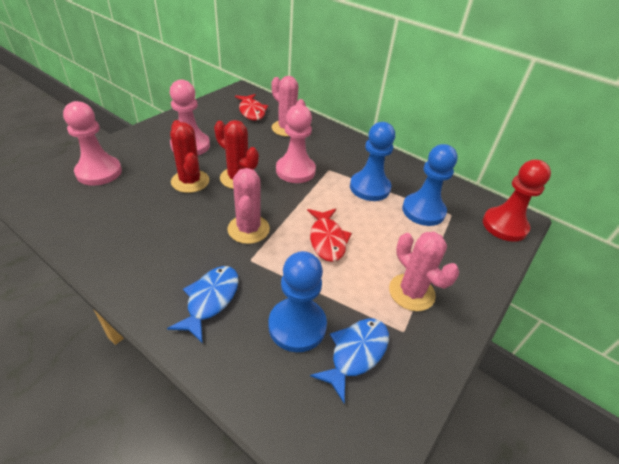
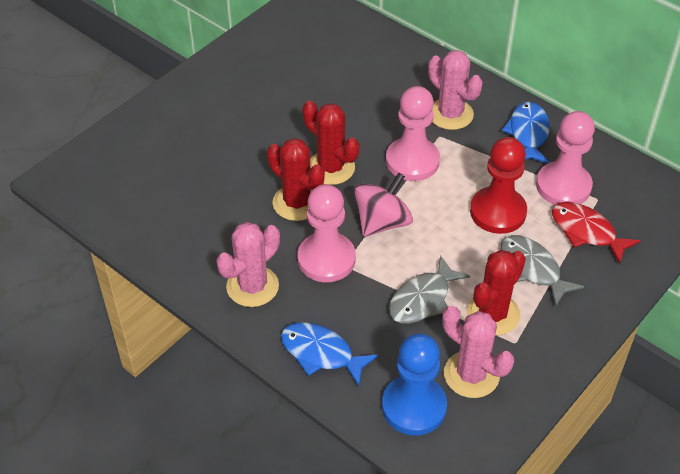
blue pawn: [269,251,327,352] [350,122,395,201] [402,144,458,226] = 3 -> [382,334,447,435] = 1
grey fish: none = 0 -> [389,255,470,324] [501,235,584,307] = 2
pink spinning top: none = 0 -> [353,172,413,237] = 1
red cactus: [170,120,209,193] [214,120,259,189] = 2 -> [267,138,325,221] [303,101,359,185] [466,250,526,335] = 3
red fish: [235,94,268,121] [307,209,352,262] = 2 -> [552,202,640,264] = 1

